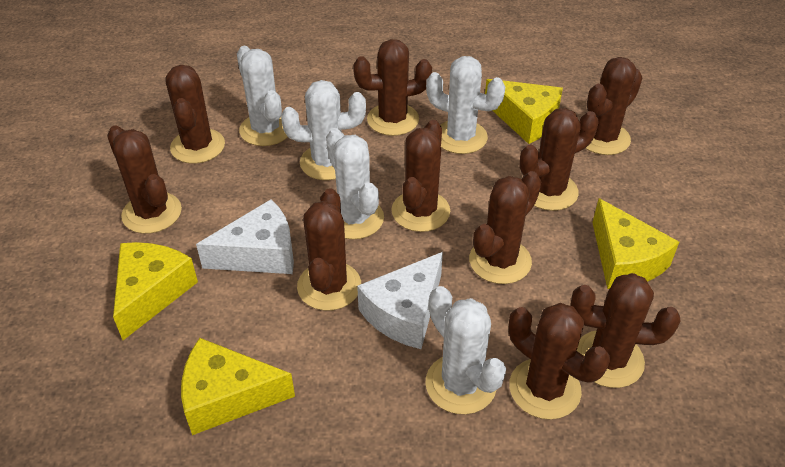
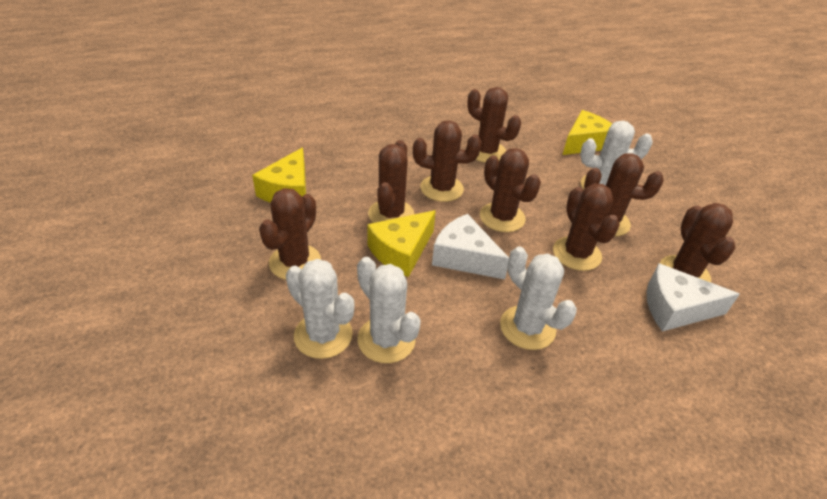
brown cactus: [107,125,182,234] [165,65,225,164] [297,188,361,311] [353,39,432,136] [391,120,450,232] [469,171,541,284] [509,303,610,420] [520,108,599,211] [571,273,681,388] [586,57,643,155] = 10 -> [259,188,321,280] [368,140,415,223] [413,120,482,202] [467,87,521,163] [480,148,541,232] [553,183,620,271] [584,153,663,236] [660,203,735,282] = 8
white cactus: [237,46,288,146] [281,80,366,180] [326,128,384,239] [425,286,506,415] [426,56,505,154] = 5 -> [286,259,354,359] [357,257,421,363] [500,247,577,350] [580,121,653,189] = 4
yellow cheese: [113,242,198,340] [181,338,295,435] [485,79,563,144] [592,198,679,289] = 4 -> [252,148,306,203] [367,210,436,277] [563,110,612,155] = 3

